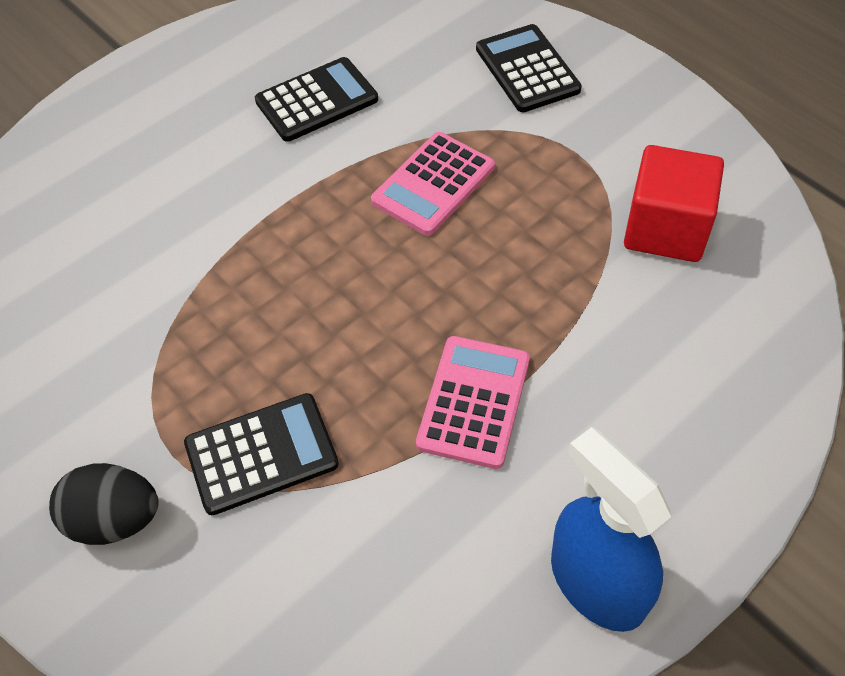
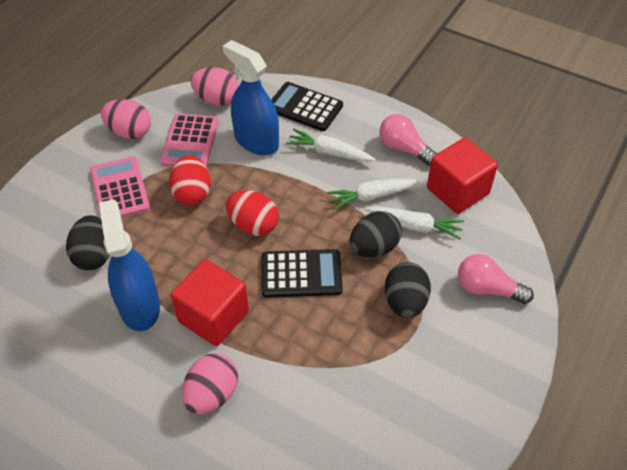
black calculator: [184,393,339,515] [255,57,378,142] [476,24,582,112] = 3 -> [262,249,343,298] [271,82,343,131] = 2
black egg: [49,463,159,545] = 1 -> [66,215,110,270] [349,211,402,258] [385,262,431,318] = 3
blue spray bottle: [551,427,671,632] = 1 -> [99,199,160,331] [223,40,279,155] = 2
pink egg: none = 0 -> [101,99,151,139] [182,353,238,414] [191,67,239,106] = 3
pink light bulb: none = 0 -> [380,114,437,166] [458,254,534,304] = 2
red cube: [624,145,724,262] = 1 -> [171,259,249,346] [427,138,498,214] = 2
red egg: none = 0 -> [169,155,211,206] [226,190,279,236] = 2
white carrot: none = 0 -> [286,129,376,162] [327,179,421,210] [365,206,464,240] = 3

